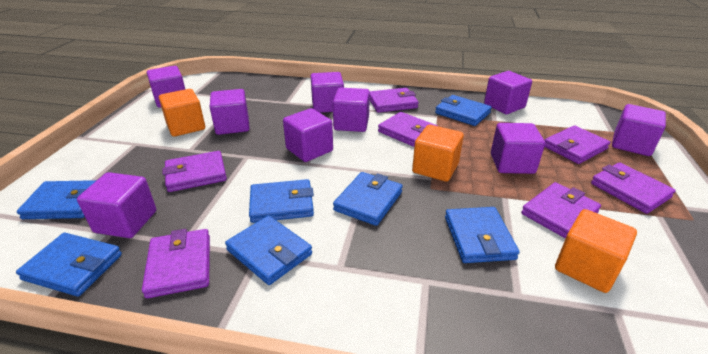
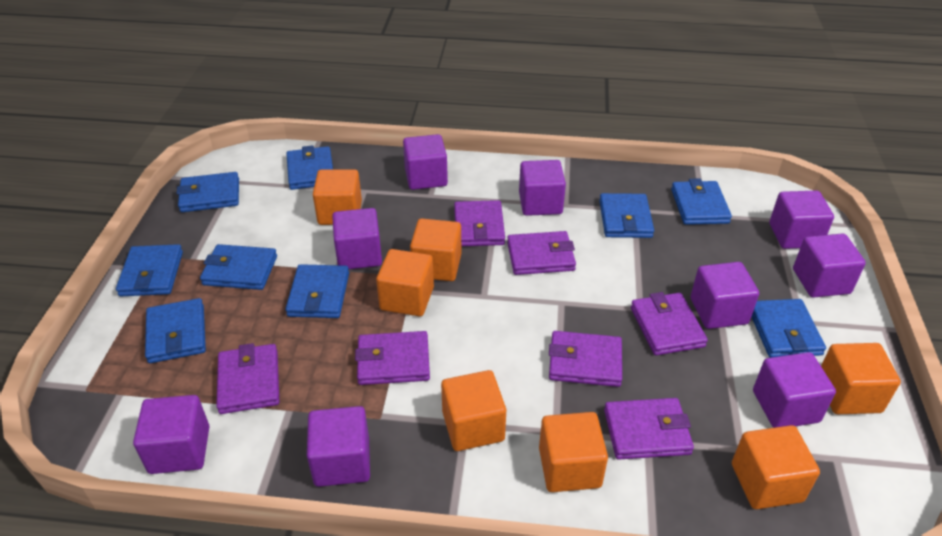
blue wallet: [16,233,122,297] [17,180,97,219] [225,215,312,285] [249,179,314,223] [333,172,403,226] [435,95,492,126] [445,207,520,263] = 7 -> [116,244,183,296] [145,298,206,363] [176,172,239,212] [200,244,277,290] [286,145,333,190] [286,264,349,318] [599,193,654,238] [671,178,732,225] [752,299,826,358] = 9
orange cube: [159,89,205,137] [412,125,464,182] [555,209,637,293] = 3 -> [313,169,362,225] [376,249,434,316] [410,218,461,281] [441,370,506,451] [539,412,608,492] [732,425,820,509] [821,343,901,414] = 7

